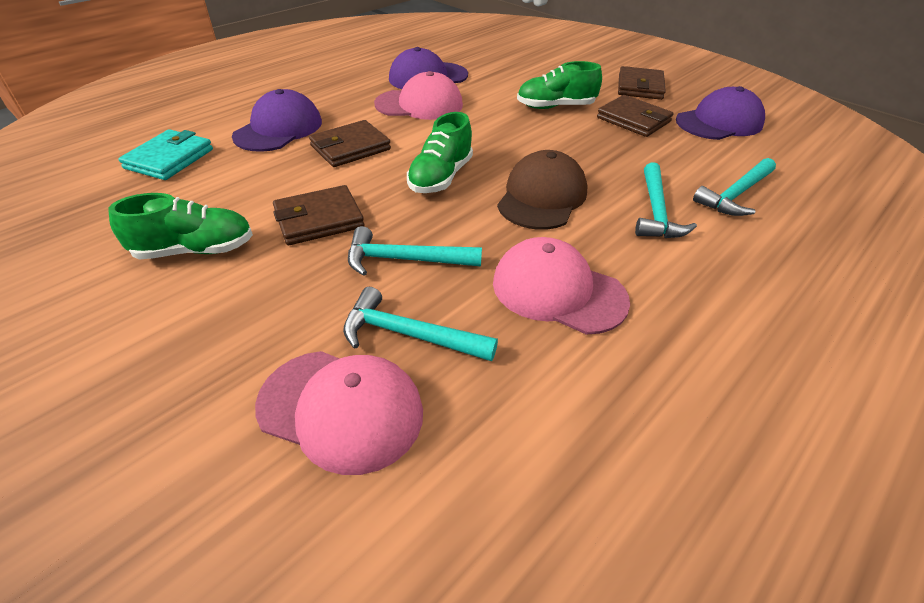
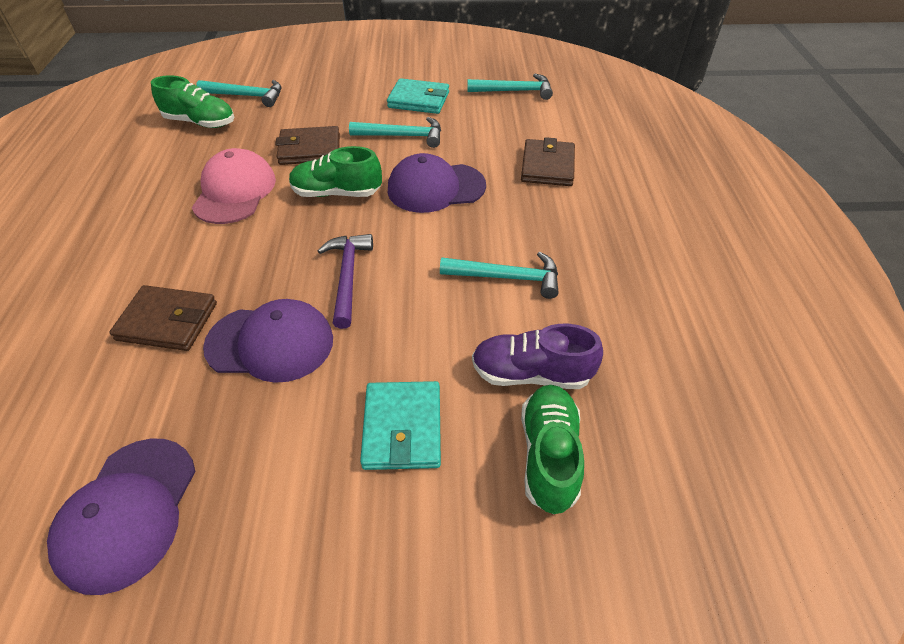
brown cap: [497,150,588,230] = 1 -> none = 0
brown wallet: [273,185,365,245] [309,120,391,167] [597,95,673,137] [618,66,666,100] = 4 -> [110,285,217,351] [275,126,340,165] [521,137,575,186] = 3
pink cap: [255,351,423,475] [374,71,463,120] [493,237,630,334] = 3 -> [192,148,276,224] = 1
purple hammer: none = 0 -> [318,234,373,329] = 1
purple shoe: none = 0 -> [472,324,603,389] = 1
turquoise wallet: [118,129,213,180] = 1 -> [360,381,441,470] [387,78,449,114] = 2

